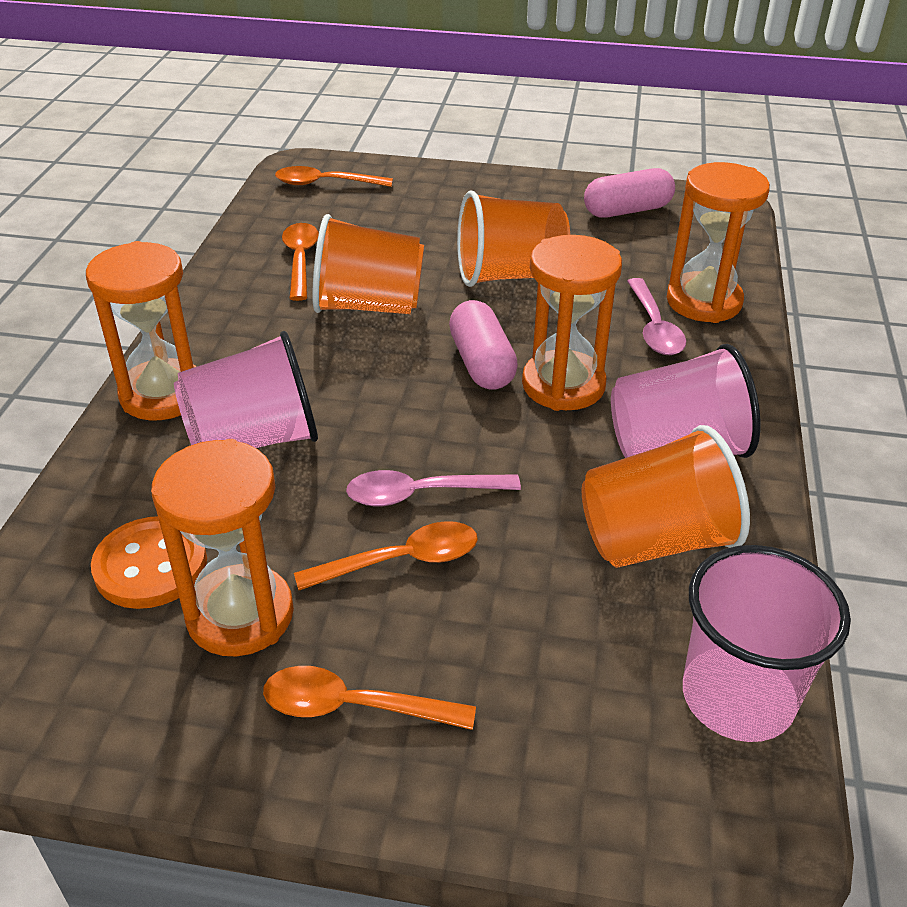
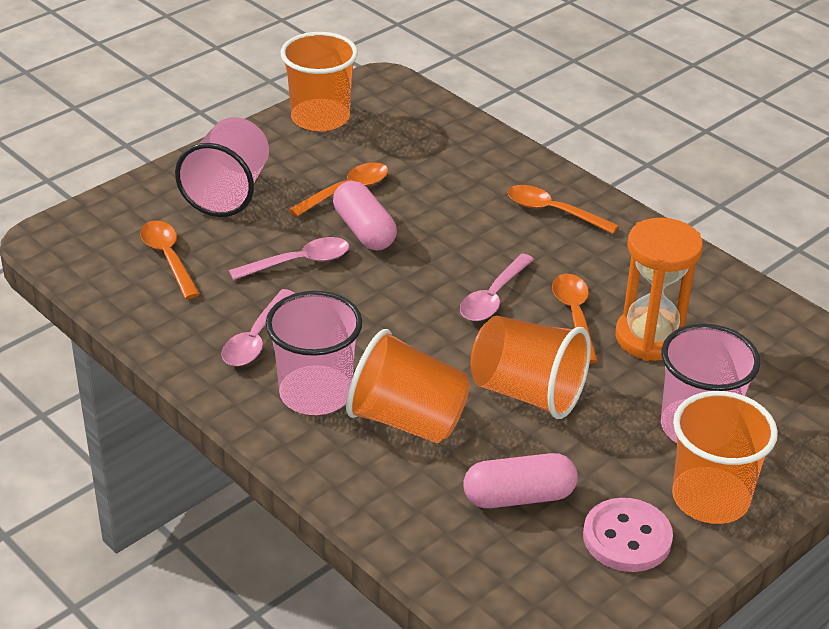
orange button: [91,516,207,609] = 1 -> none = 0
orange cup: [312,214,424,314] [457,191,570,287] [582,425,750,568] = 3 -> [281,32,358,131] [346,329,470,443] [470,316,591,419] [672,391,778,524] = 4
orange hourglass: [86,241,197,420] [151,439,294,657] [522,235,622,411] [667,162,770,323] = 4 -> [615,218,703,361] = 1
pink button: none = 0 -> [583,498,673,572] = 1
pink spoon: [346,470,521,507] [627,278,686,355] = 2 -> [221,289,295,366] [229,237,349,280] [460,254,534,321] = 3

